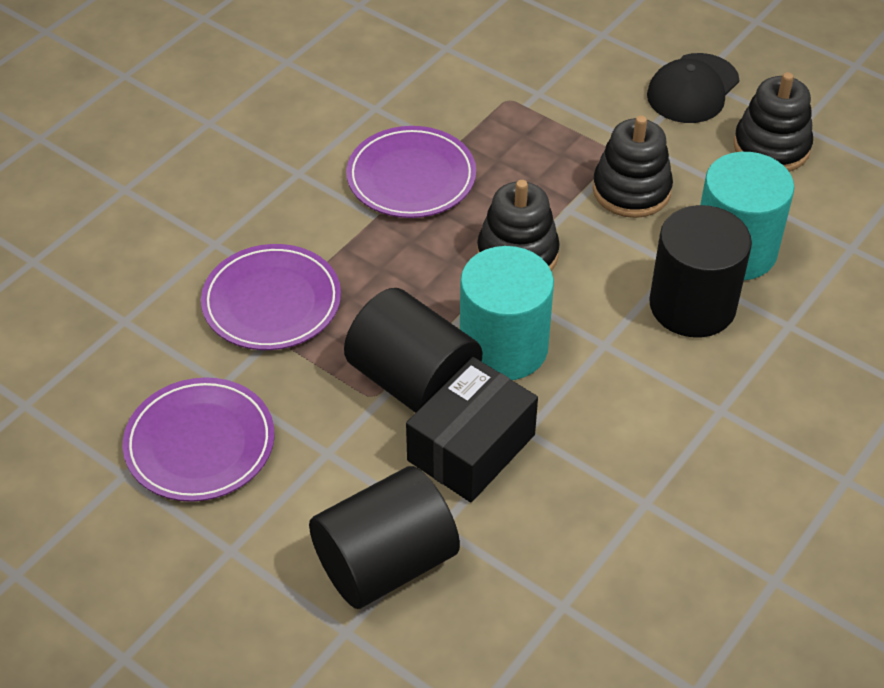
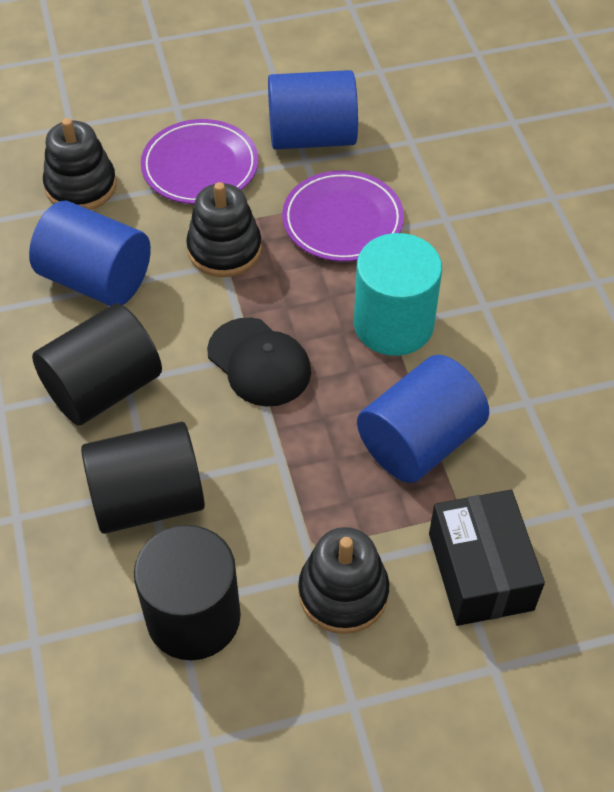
blue cylinder: none = 0 -> [29,201,151,306] [268,70,358,150] [357,355,489,483] = 3
purple plate: [122,377,274,502] [201,244,341,350] [346,126,476,218] = 3 -> [141,119,258,204] [282,170,404,262] = 2
turquoise cylinder: [460,246,554,380] [700,152,794,280] = 2 -> [354,233,442,356] = 1

